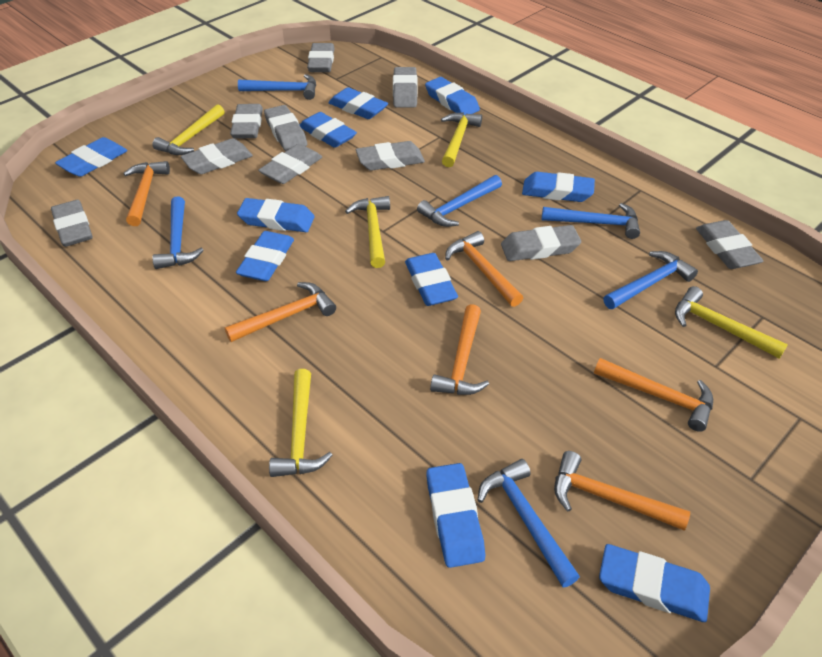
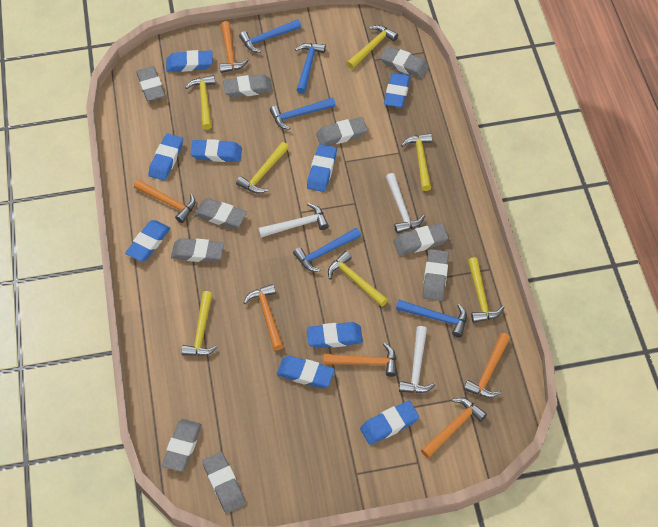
blue eraser: [55,137,128,177] [236,231,294,281] [237,198,315,232] [300,112,357,148] [328,87,388,119] [405,253,458,306] [425,77,480,115] [426,463,485,568] [522,172,595,202] [599,544,710,622] = 10 -> [125,220,171,261] [148,134,183,181] [166,50,213,72] [190,139,242,162] [277,356,335,388] [307,144,337,192] [307,322,363,348] [360,400,419,445] [384,73,410,108] = 9
blue hammer: [152,196,204,269] [238,74,316,100] [417,175,502,227] [477,459,580,588] [542,203,640,239] [604,251,698,309] = 6 -> [239,19,301,53] [270,97,336,130] [293,228,361,272] [295,43,326,94] [396,300,467,338] = 5
white hammer: none = 0 -> [258,203,329,238] [386,173,425,233] [399,326,435,393] = 3
yellow hammer: [152,104,225,155] [269,369,332,477] [345,196,390,268] [441,112,482,167] [675,286,788,359] = 5 -> [181,291,218,356] [185,75,216,130] [236,142,289,194] [328,251,388,307] [347,25,398,69] [401,133,432,191] [468,257,505,323] = 7

